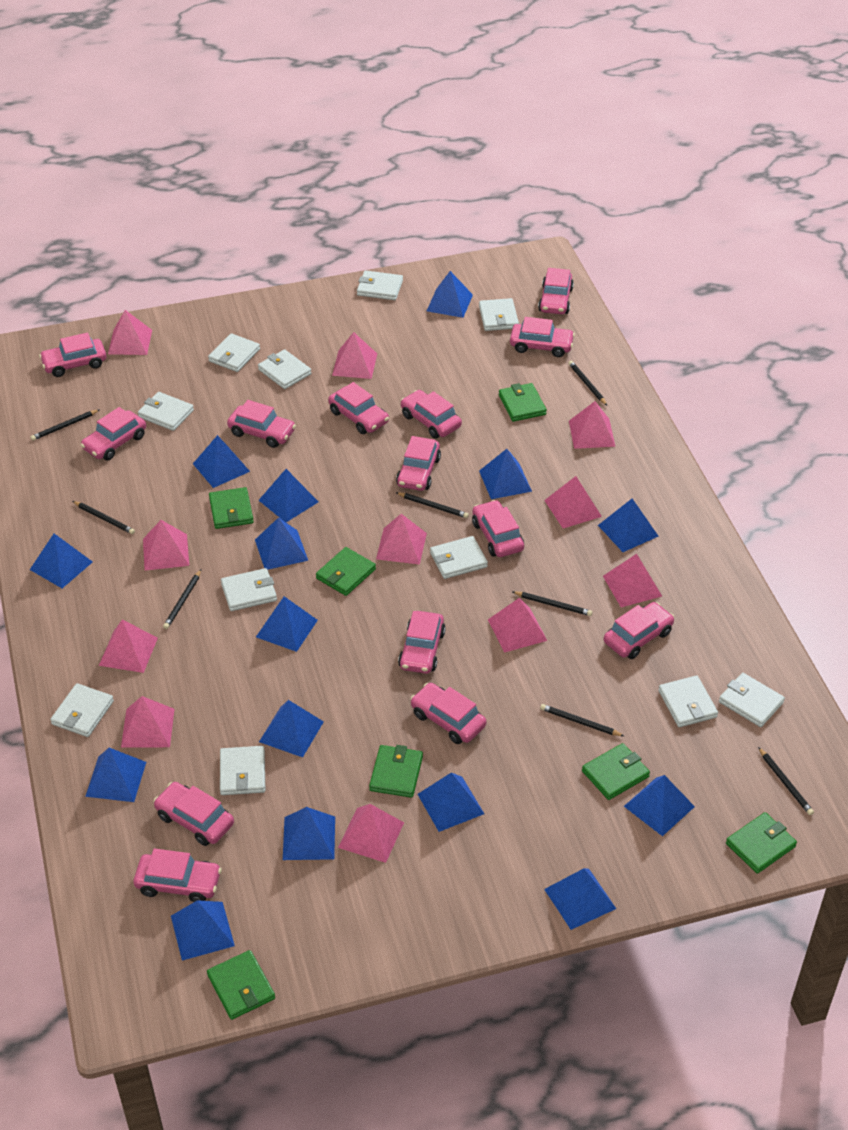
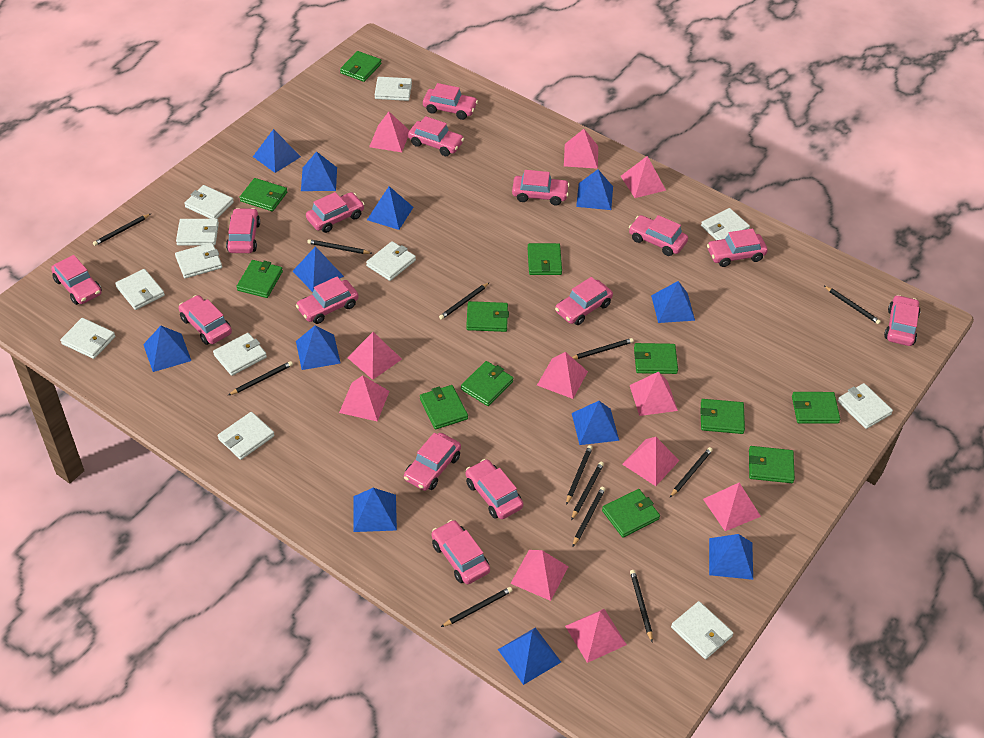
black pencil: [31,409,100,441] [73,501,135,534] [163,570,201,629] [396,492,469,518] [513,591,593,616] [540,704,624,736] [569,361,607,405] [758,747,814,815] = 8 -> [93,214,151,246] [229,361,293,395] [307,239,372,254] [439,282,490,320] [441,587,512,627] [566,445,593,505] [571,462,604,520] [572,338,634,359] [572,487,605,547] [630,570,653,642] [670,447,713,497] [824,286,881,324] = 12
blue pyramid: [30,533,93,588] [85,748,146,802] [171,900,235,961] [193,435,250,488] [255,517,308,570] [256,596,318,652] [259,469,319,522] [259,700,324,757] [283,807,335,860] [418,773,484,832] [427,271,473,318] [479,449,532,499] [544,868,616,930] [598,499,659,552] [624,775,695,836] = 15 -> [143,326,191,372] [253,129,301,173] [293,246,344,292] [296,325,341,370] [301,151,337,191] [353,488,397,532] [367,186,413,230] [498,628,561,685] [572,401,619,445] [576,169,613,210] [651,281,695,323] [709,534,753,580] = 12
green wallet: [207,950,275,1020] [209,487,254,529] [316,547,376,596] [369,745,423,798] [499,383,547,422] [582,743,650,800] [726,812,797,874] = 7 -> [236,260,283,298] [240,178,287,211] [340,51,382,82] [420,385,468,429] [461,361,514,406] [466,301,509,332] [528,243,562,275] [602,489,660,538] [634,343,678,374] [700,399,745,434] [749,446,795,483] [792,392,840,424] = 12
pink car: [39,333,107,377] [81,407,146,460] [134,848,222,902] [154,782,234,846] [227,400,296,448] [328,382,389,434] [396,436,441,491] [398,611,446,674] [401,390,462,439] [410,683,487,744] [472,500,524,557] [510,317,575,357] [538,268,574,314] [604,602,675,659] = 14 -> [51,255,102,305] [179,295,232,345] [226,208,260,253] [296,277,359,324] [306,192,364,233] [404,433,461,491] [408,116,464,156] [423,83,478,120] [432,520,490,584] [466,459,523,519] [512,170,570,205] [555,277,613,325] [629,215,688,256] [707,228,768,267] [884,295,920,346] = 15
white wallet: [50,683,114,737] [138,392,194,431] [208,333,260,372] [220,746,265,795] [221,568,277,611] [258,349,311,389] [357,270,403,300] [430,536,488,579] [479,298,519,331] [658,675,718,727] [719,673,785,727] = 11 -> [60,318,115,359] [115,269,165,310] [175,243,222,278] [176,219,219,245] [184,185,234,219] [213,333,267,376] [218,412,275,460] [366,241,416,281] [375,77,412,101] [671,601,734,659] [701,208,750,240] [838,383,893,429] = 12

